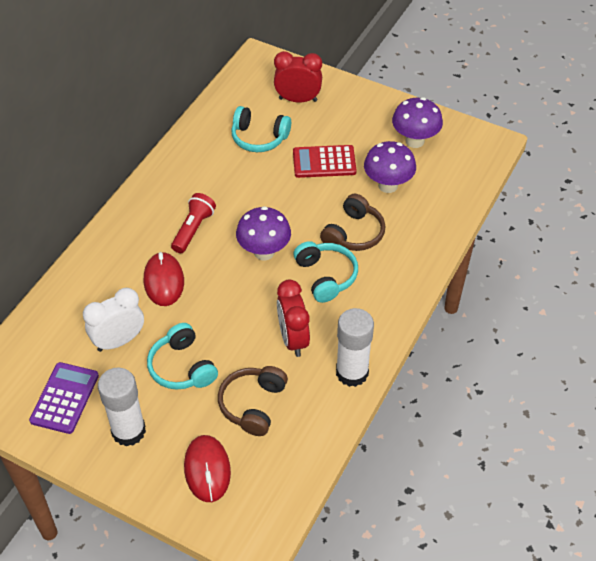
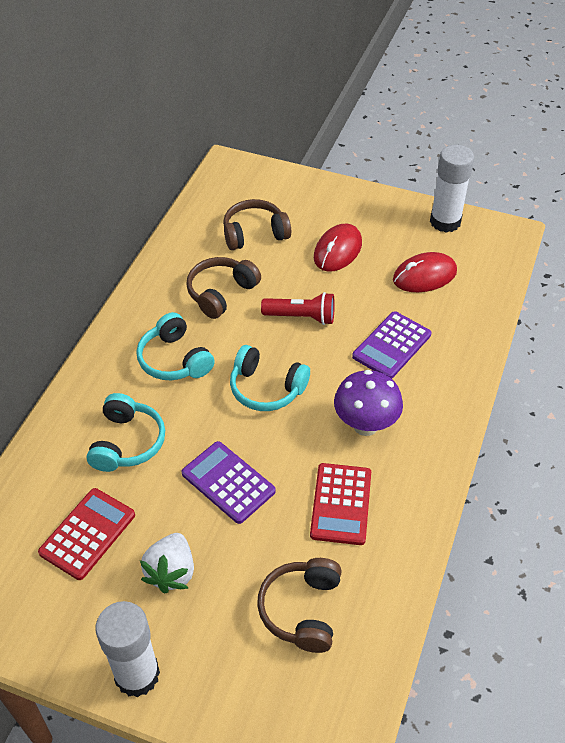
brown headphones: [218,366,288,436] [320,194,385,251] = 2 -> [186,257,261,319] [223,199,291,250] [257,558,342,653] = 3
purple calculator: [29,362,99,434] = 1 -> [181,441,276,524] [352,311,432,379] = 2
purple mushroom: [236,206,291,260] [364,141,416,193] [392,97,443,148] = 3 -> [334,370,403,436] = 1
red calculator: [293,145,356,178] = 1 -> [38,488,135,580] [310,463,371,545] = 2
red clock: [274,51,322,102] [277,280,310,357] = 2 -> none = 0
white clock: [83,288,144,352] = 1 -> none = 0
white strawberry: none = 0 -> [140,533,194,593] = 1

